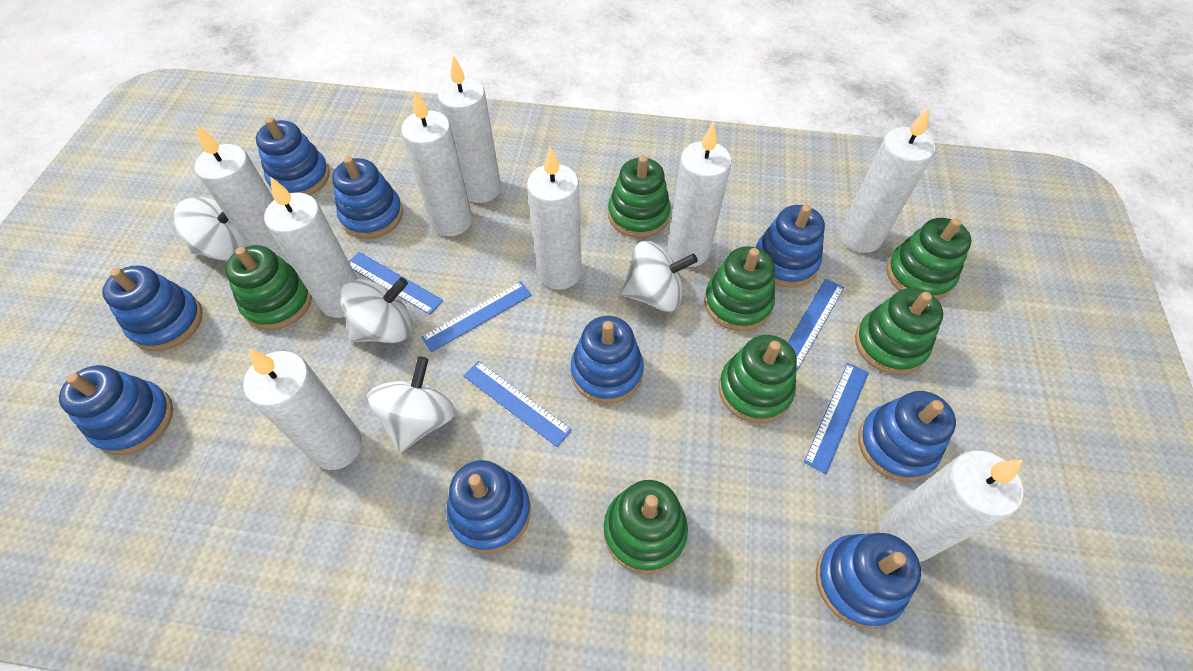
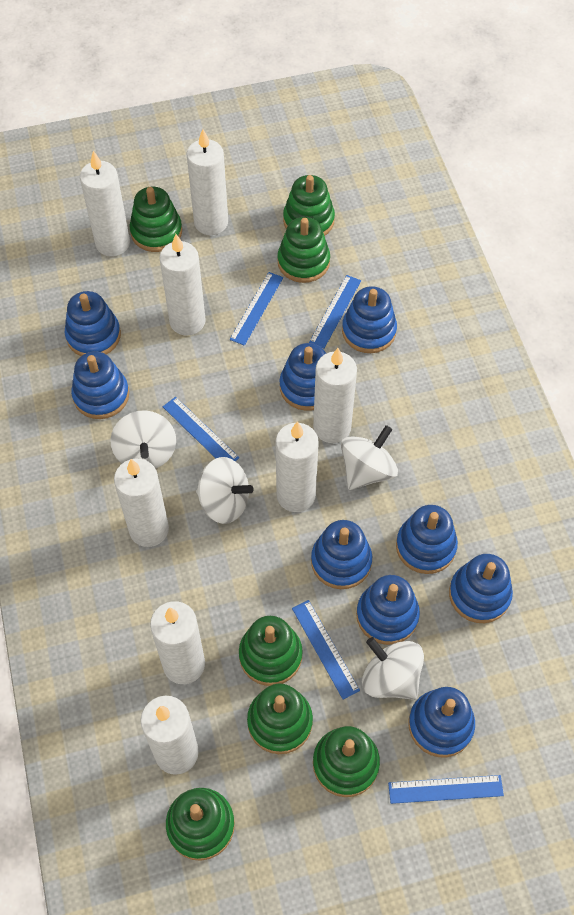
white candle: [195,125,291,265] [243,349,362,470] [264,176,357,318] [401,90,472,236] [438,55,501,203] [527,147,582,290] [668,122,732,267] [840,107,935,253] [880,451,1023,562] = 9 -> [80,151,130,257] [114,459,169,547] [140,696,199,775] [150,601,205,684] [159,234,206,336] [186,129,228,235] [276,421,319,512] [313,348,357,443] = 8

